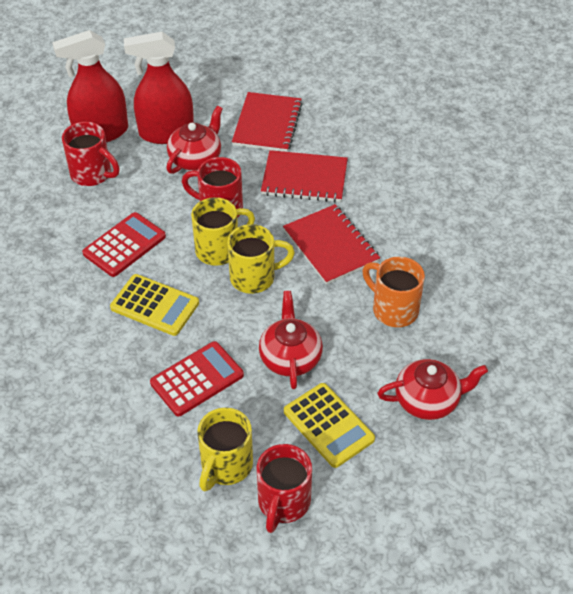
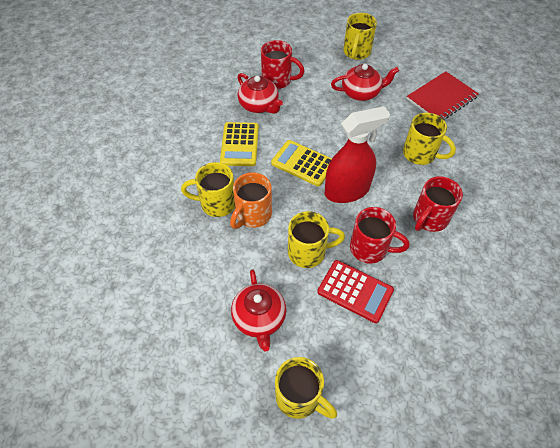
red calculator: [82,212,166,277] [150,341,244,416] = 2 -> [317,260,394,323] = 1
red notebook: [232,92,303,152] [261,150,348,202] [283,204,380,285] = 3 -> [407,71,479,120] = 1
red spray bottle: [52,30,128,142] [124,32,194,144] = 2 -> [325,106,390,203] = 1
yellow mug: [191,197,255,266] [197,408,253,491] [227,224,295,294] = 3 -> [181,162,235,217] [275,357,337,419] [288,211,345,268] [343,13,377,60] [403,113,456,165] = 5

